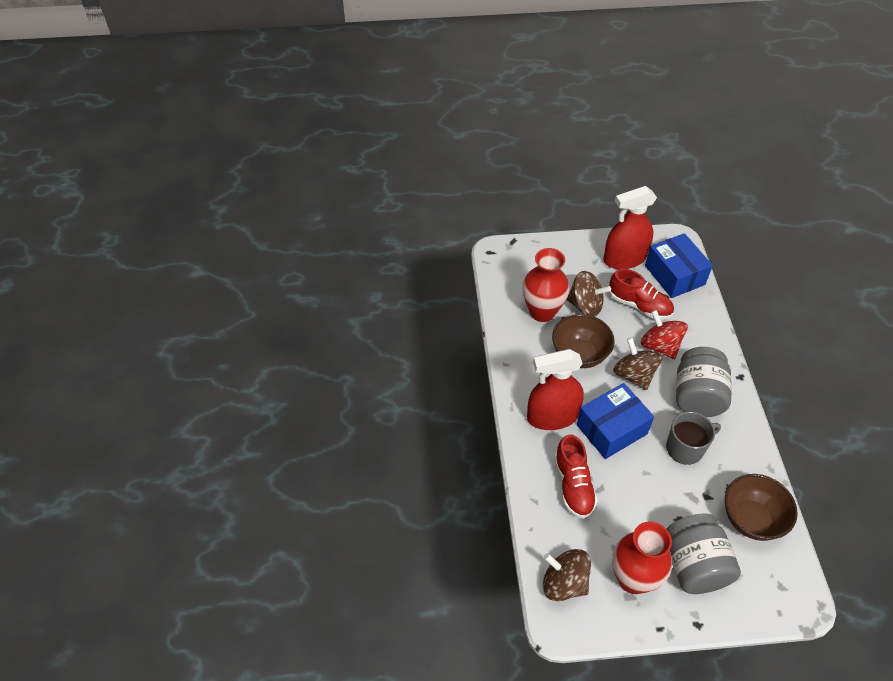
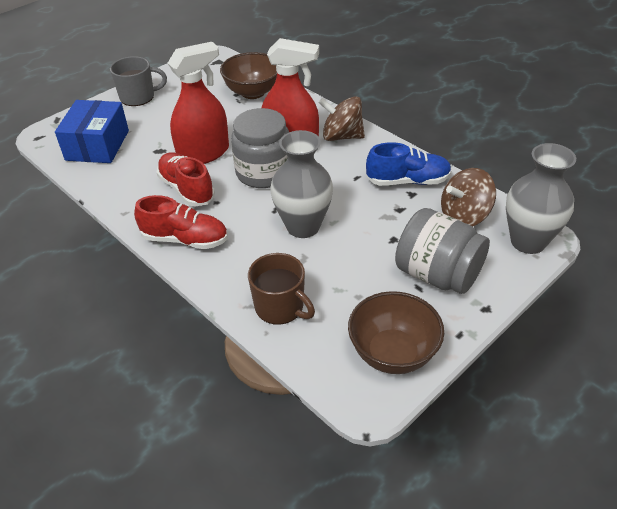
blue box: [577,383,654,459] [645,233,713,298] = 2 -> [55,100,129,163] = 1
blue shoe: none = 0 -> [366,142,452,186] = 1
brown mug: none = 0 -> [248,253,315,325] = 1
brown spinning top: [543,549,591,601] [567,271,611,317] [613,338,662,390] = 3 -> [319,96,365,141] [441,168,496,227] = 2
grey vase: none = 0 -> [270,130,333,238] [506,143,576,254] = 2
red spinning top: [641,310,688,359] = 1 -> none = 0
red vase: [522,248,570,322] [612,521,672,594] = 2 -> none = 0

